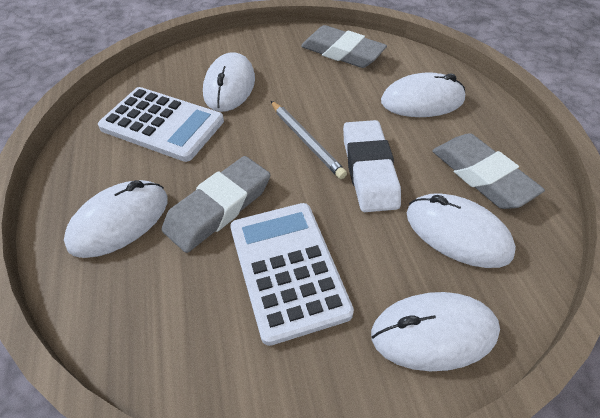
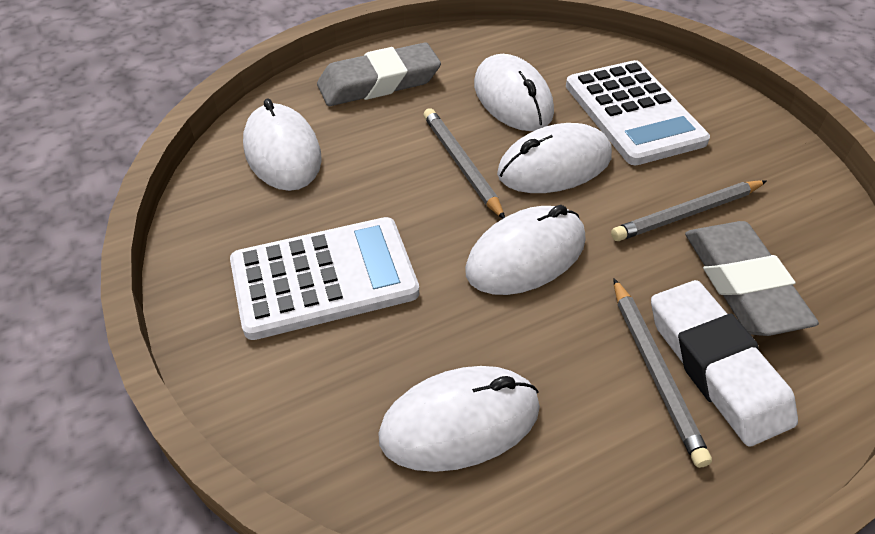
grey eraser: [162,156,270,253] [301,25,387,68] [432,133,545,209] = 3 -> [317,42,441,106] [685,221,819,336] = 2
grey pencil: [271,101,347,179] = 1 -> [423,108,505,218] [611,180,767,241] [613,278,712,468] = 3

